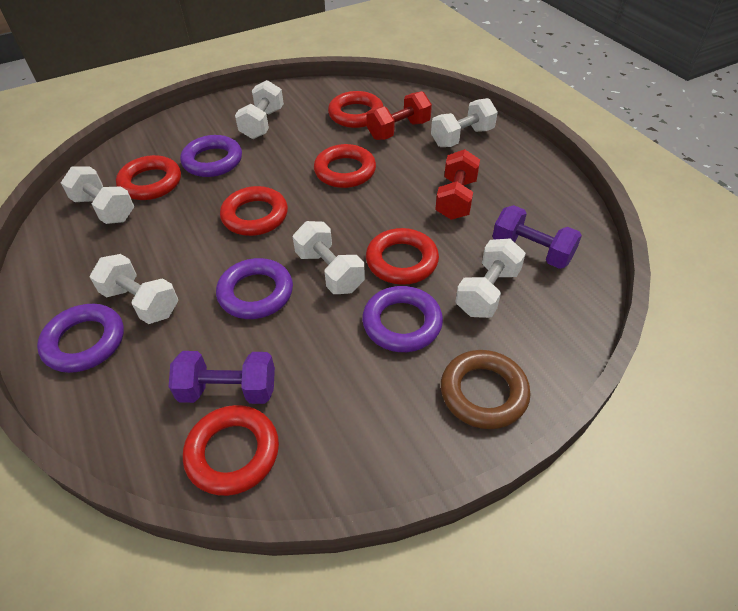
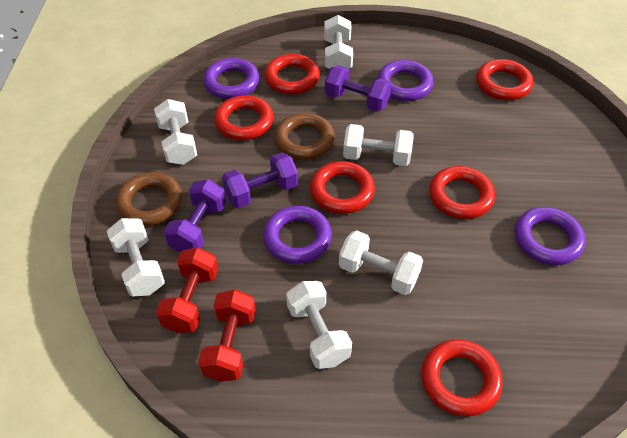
brown ring: [441,350,531,429] = 1 -> [116,172,182,226] [274,113,335,160] = 2
purple dumbbell: [169,351,275,404] [492,205,582,269] = 2 -> [164,179,226,253] [222,152,298,208] [325,65,392,112] = 3

